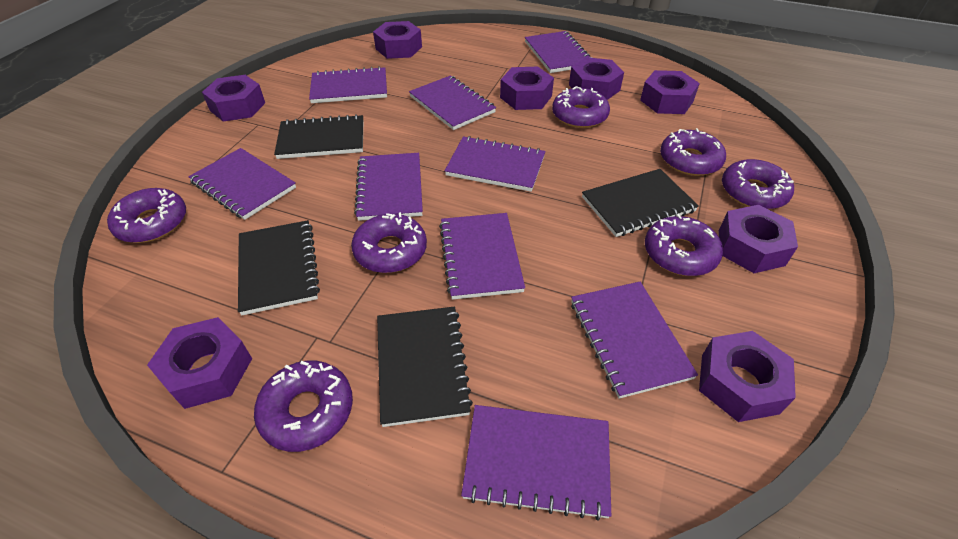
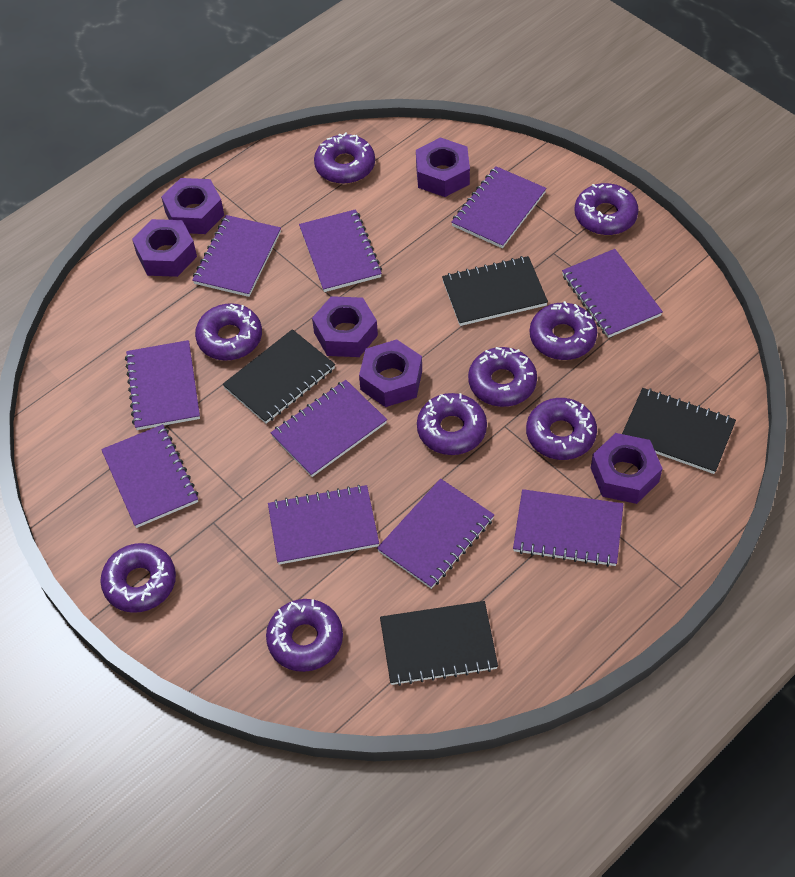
purple donut: [107,188,186,243] [254,361,353,452] [351,212,427,273] [552,86,610,128] [645,214,723,276] [660,128,726,176] [722,159,794,209] = 7 -> [100,543,176,613] [195,303,262,360] [266,599,343,672] [314,132,375,184] [417,393,487,455] [468,347,537,407] [526,398,597,460] [530,301,597,360] [574,183,639,235] = 9
purple notebook: [188,148,296,220] [309,66,387,103] [354,153,423,221] [409,75,496,130] [439,213,525,300] [445,136,546,192] [461,405,611,520] [525,31,592,73] [571,282,698,399] = 9 -> [101,424,198,528] [125,340,200,430] [192,215,281,297] [268,485,379,565] [271,380,387,477] [299,209,382,292] [377,479,494,589] [451,166,546,248] [513,489,624,567] [562,249,663,338] = 10
purple nut: [147,317,252,409] [202,75,265,121] [373,21,422,59] [500,67,554,110] [569,57,624,100] [640,70,700,114] [699,331,796,422] [719,205,798,273] = 8 -> [132,219,197,277] [161,178,224,234] [312,296,378,357] [359,339,422,407] [416,137,470,197] [591,433,663,504] = 6

